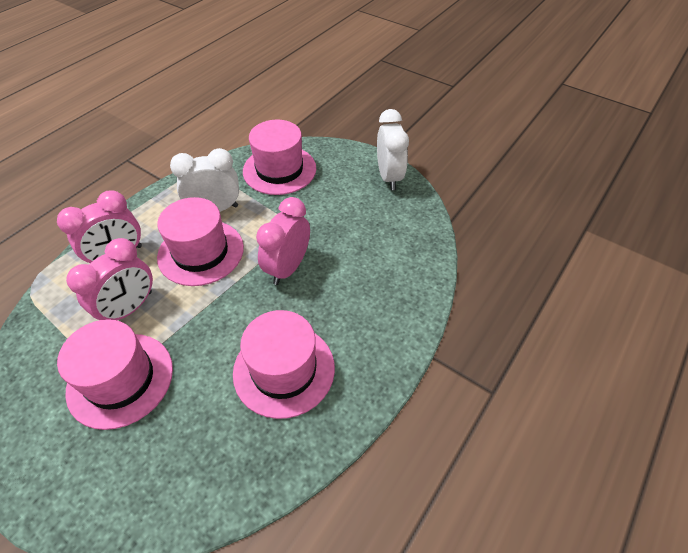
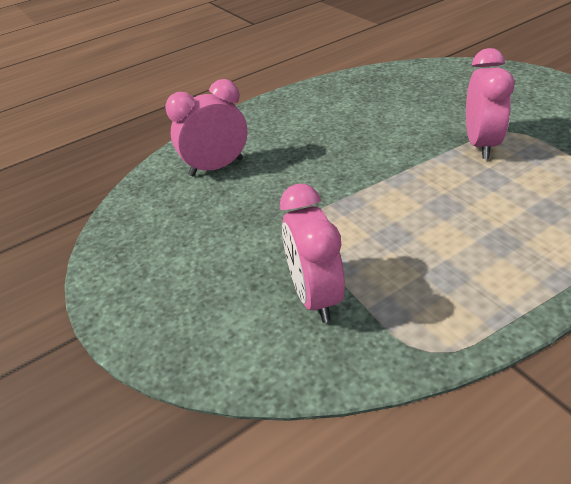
pink hat: [57,319,173,430] [157,197,244,286] [233,310,335,419] [243,120,316,195] = 4 -> none = 0
white clock: [170,148,239,212] [377,109,409,190] = 2 -> none = 0

